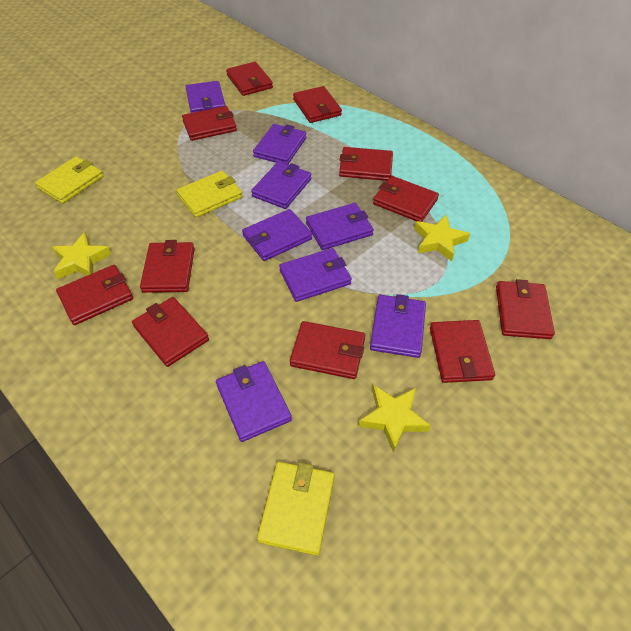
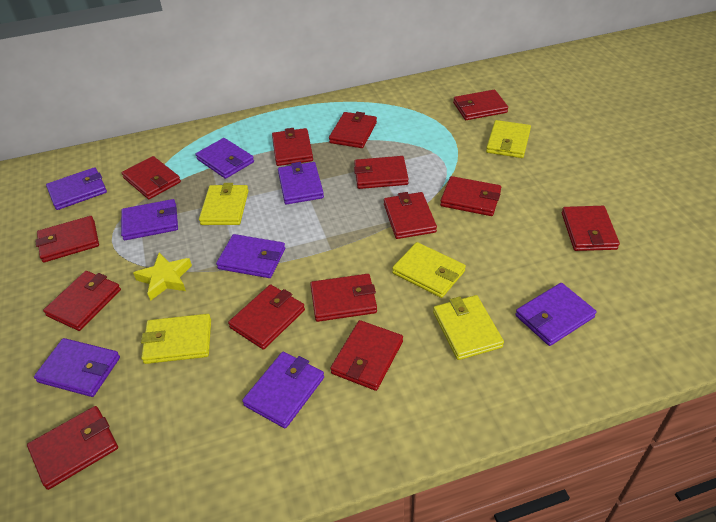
red wallet: [56,265,133,325] [132,297,209,367] [140,240,195,293] [182,106,237,141] [226,62,273,96] [290,321,365,379] [293,86,342,123] [339,147,393,181] [373,176,439,222] [430,320,495,383] [496,279,555,339] = 11 -> [27,406,118,490] [35,216,99,263] [43,271,121,331] [122,156,181,199] [228,285,305,350] [272,128,313,166] [310,274,377,322] [329,112,377,148] [330,320,403,391] [354,156,409,189] [384,192,437,239] [440,176,501,216] [453,90,508,120] [562,206,620,251] = 14
yellow star: [52,232,111,279] [358,385,431,453] [414,215,470,261] = 3 -> [133,252,192,301] = 1
yellow wallet: [35,156,103,204] [176,171,243,218] [257,462,334,556] = 3 -> [141,314,211,364] [199,183,249,225] [392,242,466,298] [433,295,504,360] [486,120,531,158] = 5

